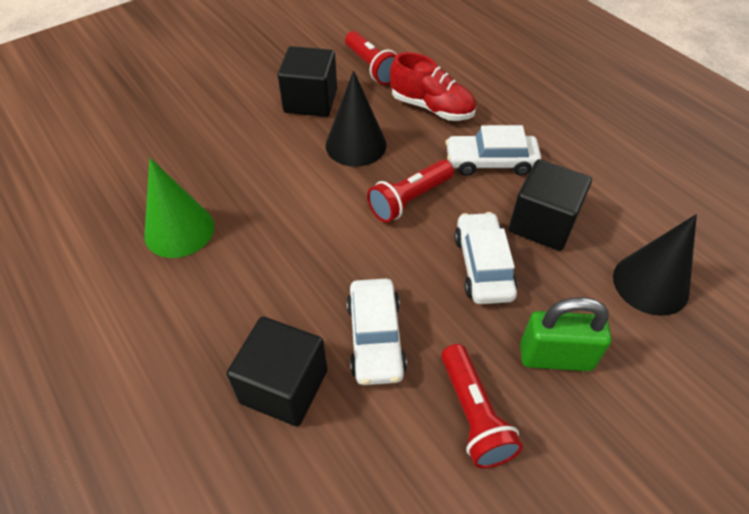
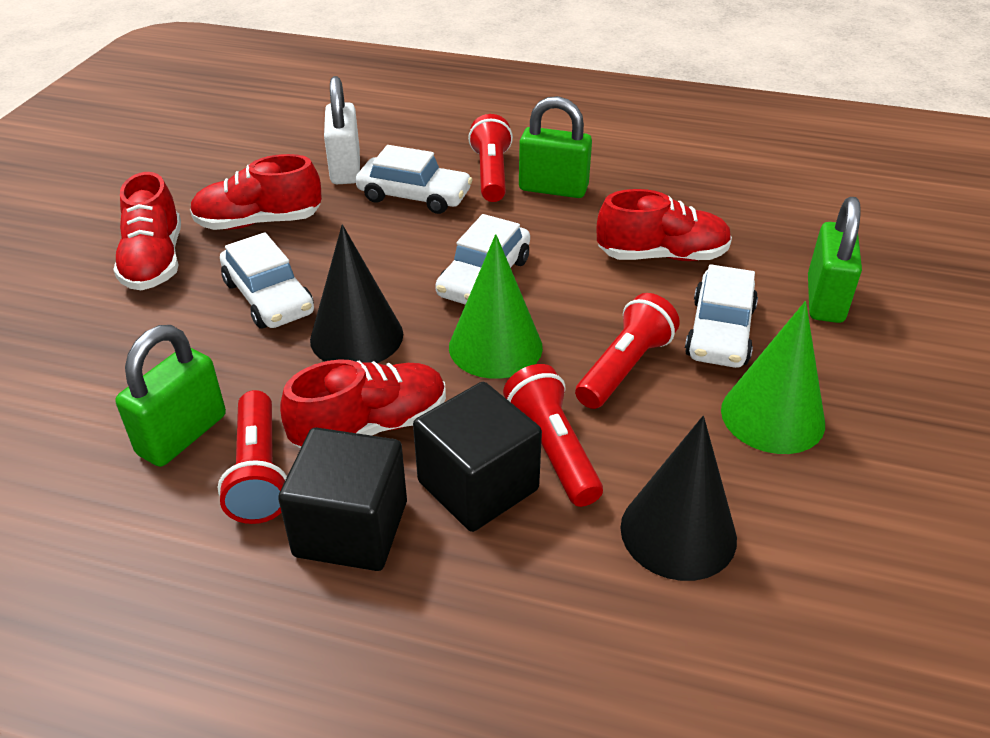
black cube: [227,316,327,427] [278,46,337,117] [509,159,592,251] = 3 -> [278,427,407,571] [413,382,542,532] = 2
green cone: [144,158,214,258] = 1 -> [449,234,543,379] [721,301,825,454] = 2
green padlock: [520,297,611,371] = 1 -> [115,325,226,467] [519,96,592,198] [808,197,862,323] = 3
red flashlight: [345,31,397,85] [367,160,454,223] [441,344,523,468] = 3 -> [218,390,287,524] [468,114,513,202] [503,364,603,507] [575,293,680,409] = 4
red shoe: [390,52,476,121] = 1 -> [113,172,181,290] [190,154,322,230] [280,359,446,448] [597,189,732,261] = 4
white car: [347,279,407,385] [445,125,541,176] [454,212,518,304] = 3 -> [220,232,314,329] [356,145,473,214] [435,214,530,305] [685,264,758,368] = 4
white padlock: none = 0 -> [324,76,360,184] = 1

